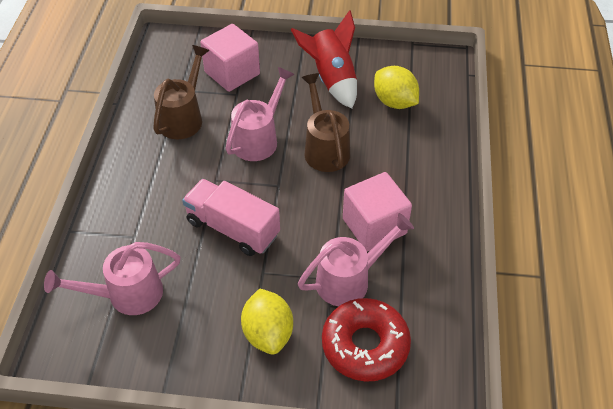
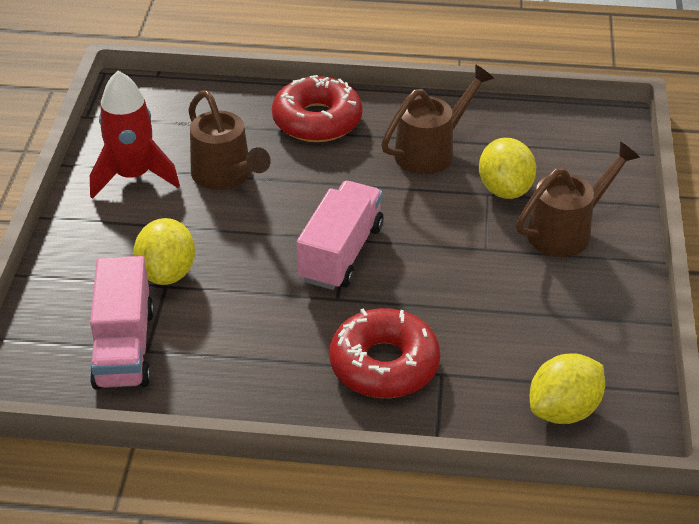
brown watering can: [153,45,210,139] [301,73,350,172] = 2 -> [188,91,271,190] [381,64,495,174] [516,141,640,257] = 3
pink cube: [200,24,260,92] [343,172,412,251] = 2 -> none = 0
pink truck: [182,179,280,256] = 1 -> [90,256,154,389] [296,181,384,290] = 2
pink watering can: [44,242,181,315] [225,67,295,161] [298,213,414,306] = 3 -> none = 0
red donut: [322,298,411,382] = 1 -> [272,75,363,142] [329,308,440,398] = 2
yellow lemon: [241,288,293,355] [374,66,419,109] = 2 -> [133,218,195,285] [479,138,536,199] [530,354,605,424] = 3

